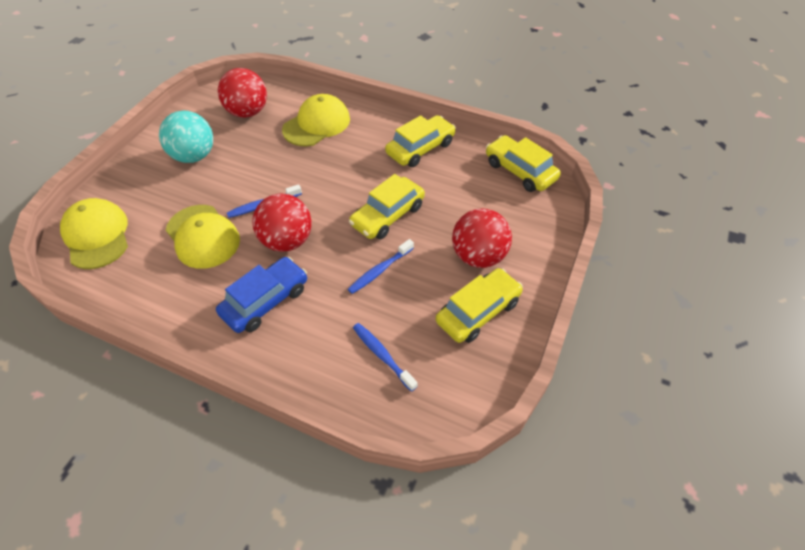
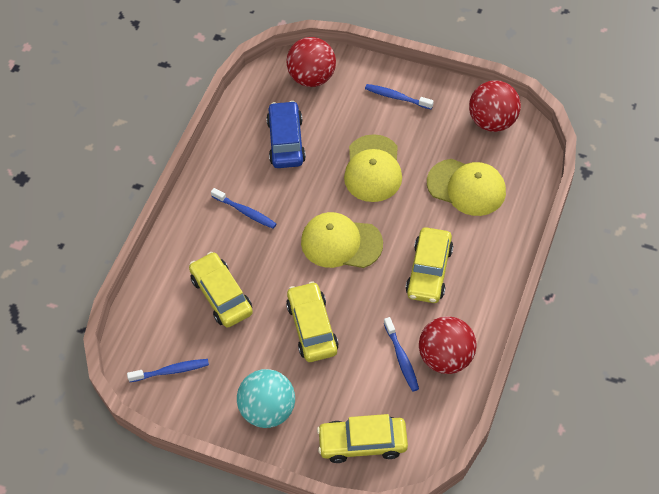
blue toothbrush: [227,184,302,218] [348,239,414,294] [353,323,418,392] = 3 -> [127,359,209,382] [211,188,276,229] [365,84,434,109] [384,317,419,391] = 4

